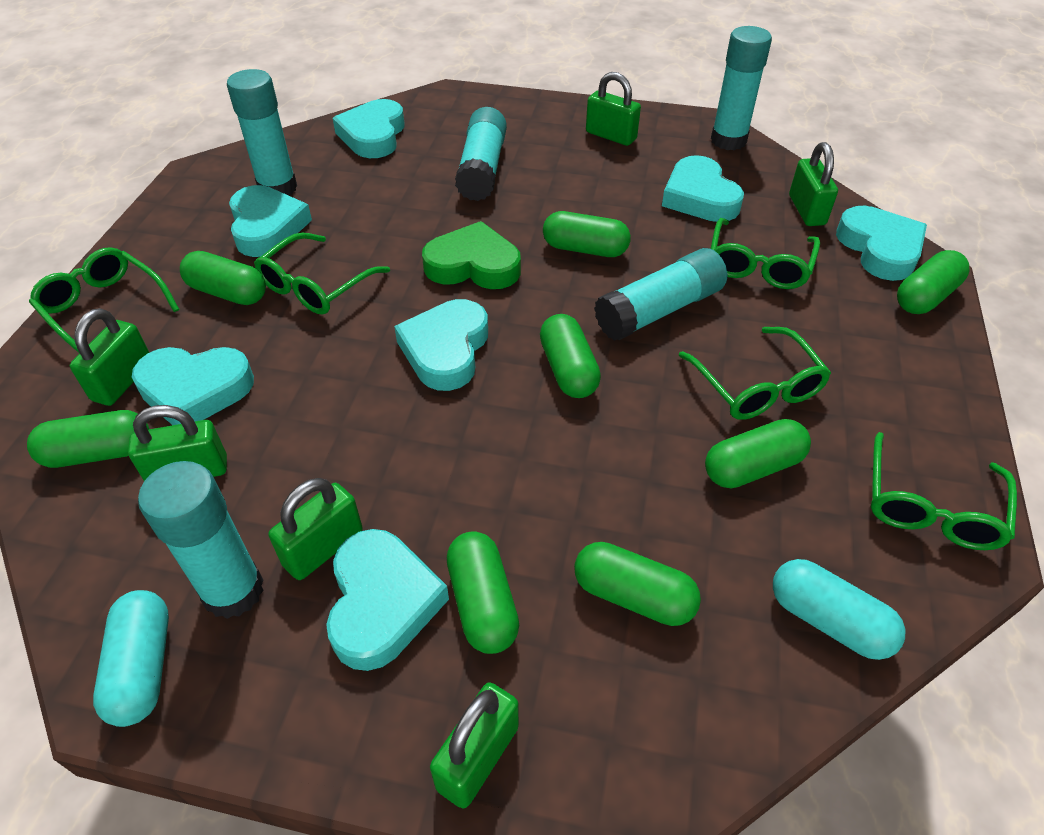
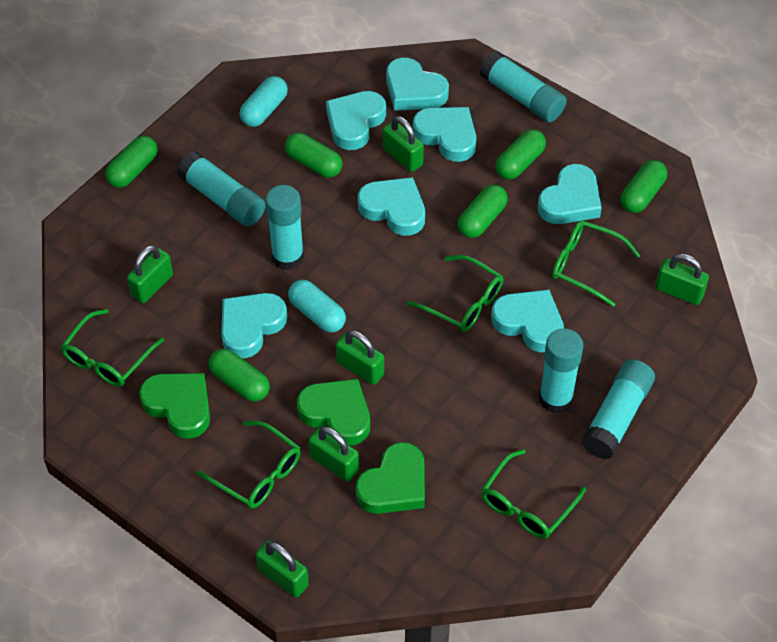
green capsule: [27,410,149,468] [180,251,266,305] [447,531,519,654] [540,314,601,398] [543,211,631,257] [574,542,701,626] [705,419,811,488] [897,250,969,314] = 8 -> [105,136,157,188] [209,349,270,402] [285,133,342,177] [458,185,508,238] [495,129,546,180] [621,160,667,213] = 6
green heart: [422,221,521,289] = 1 -> [139,373,210,439] [297,379,370,445] [355,442,425,514] = 3

